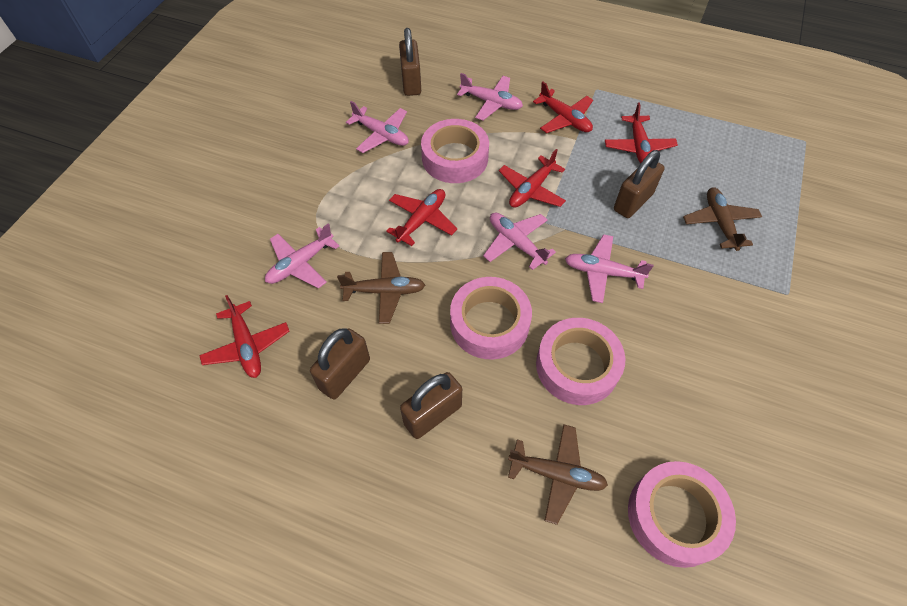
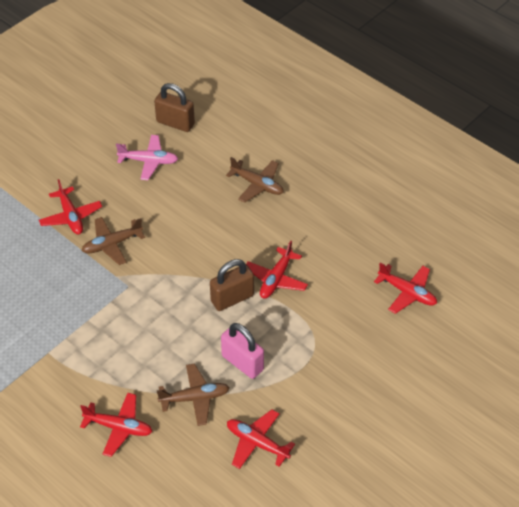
brown padlock: [310,328,370,400] [399,28,421,96] [400,372,462,439] [614,150,665,218] = 4 -> [154,83,195,132] [210,259,254,311] = 2
pink padlock: none = 0 -> [221,323,264,379] = 1
pink plane: [265,223,339,289] [346,101,409,153] [457,73,523,120] [483,213,556,270] [565,234,654,303] = 5 -> [116,135,178,180] = 1
pink tape: [421,119,489,183] [450,277,532,359] [536,318,625,405] [628,461,736,568] = 4 -> none = 0

